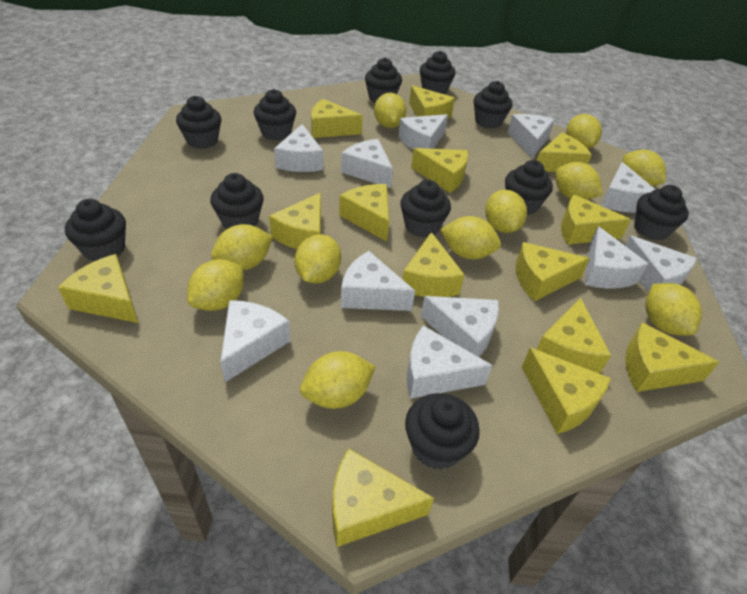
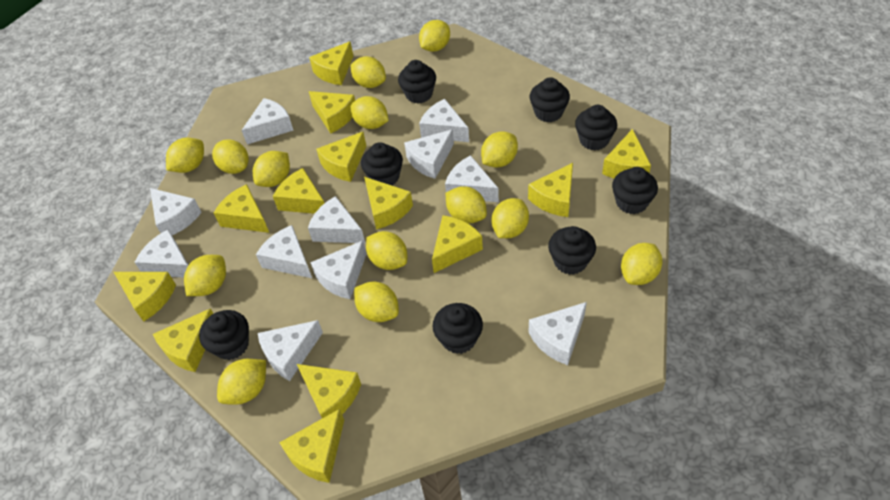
black cupcake: [65,199,126,262] [176,96,221,149] [210,173,264,229] [254,89,296,141] [365,58,402,103] [400,180,451,238] [405,393,480,470] [419,51,456,94] [474,81,513,129] [505,160,553,215] [634,185,689,240] = 11 -> [199,310,249,360] [361,142,403,186] [398,60,436,104] [432,303,483,354] [530,77,570,122] [548,226,596,275] [575,105,617,150] [612,167,658,214] = 8
yellow cheese: [58,254,139,323] [269,193,321,249] [311,99,363,138] [332,448,434,547] [339,184,389,242] [402,232,465,297] [409,85,455,119] [411,148,468,193] [516,242,590,301] [522,348,611,434] [537,133,592,172] [537,298,611,374] [561,195,631,245] [625,322,719,392] = 14 -> [114,272,176,321] [153,308,214,372] [214,184,269,233] [273,168,324,214] [279,409,344,483] [297,364,361,418] [309,41,353,85] [309,91,355,134] [316,132,366,182] [364,177,413,230] [432,215,483,273] [528,163,573,217] [602,129,651,178] = 13
yellow lemon: [187,259,244,311] [211,224,273,270] [294,234,341,284] [300,351,375,409] [374,93,407,128] [440,216,501,259] [485,190,527,233] [555,162,602,200] [566,114,602,149] [622,150,666,186] [645,283,702,336] = 11 -> [166,138,204,173] [184,255,226,296] [212,139,249,174] [217,359,266,405] [253,151,290,187] [351,56,386,88] [351,96,389,129] [354,281,399,322] [366,231,407,270] [419,20,450,52] [446,186,487,224] [481,131,518,168] [492,198,529,238] [621,243,662,285] = 14

